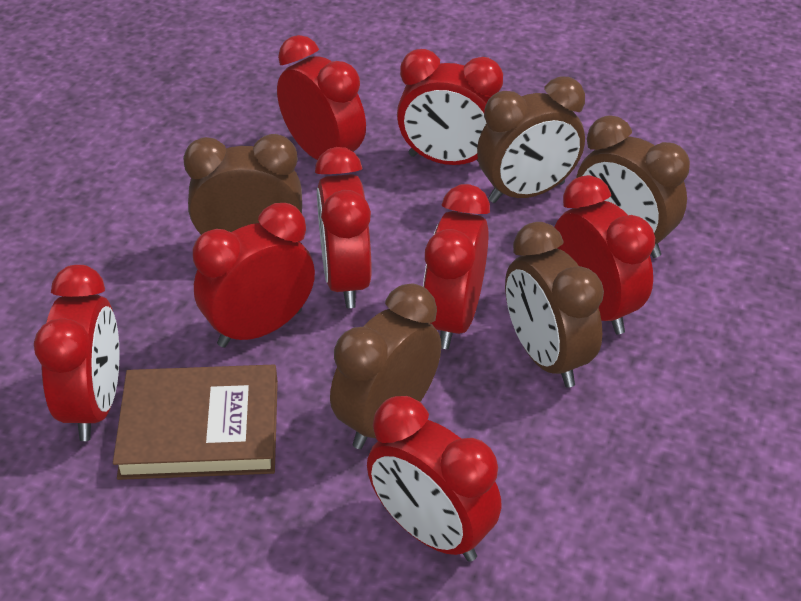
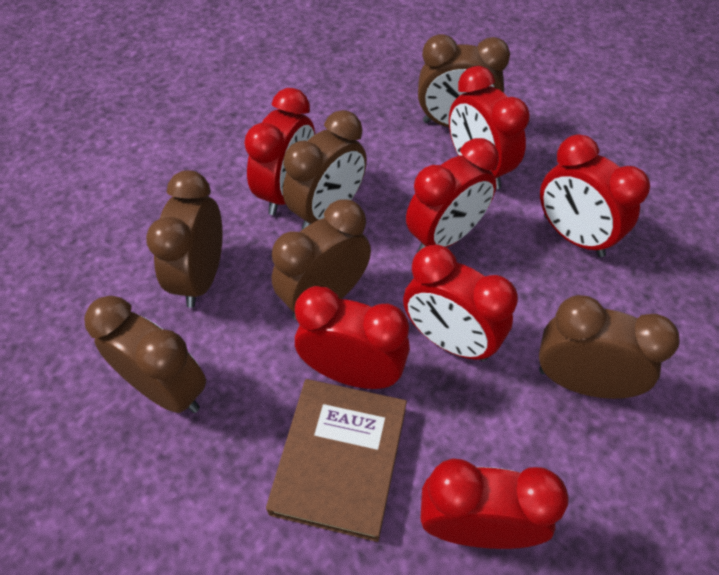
brown clock: [183,134,302,235] [330,284,441,449] [477,76,585,203] [505,222,604,388] [576,115,690,258] = 5 -> [84,296,206,413] [146,170,223,308] [272,199,371,320] [283,110,367,230] [418,34,510,127] [539,295,680,399] = 6
red clock: [34,265,120,441] [193,203,315,347] [277,35,366,160] [315,147,372,308] [367,396,502,562] [397,49,503,165] [423,184,490,349] [555,175,655,334] = 8 -> [244,88,315,215] [295,286,410,389] [403,244,518,362] [406,138,499,253] [421,458,569,549] [449,66,530,189] [540,134,650,257] = 7

